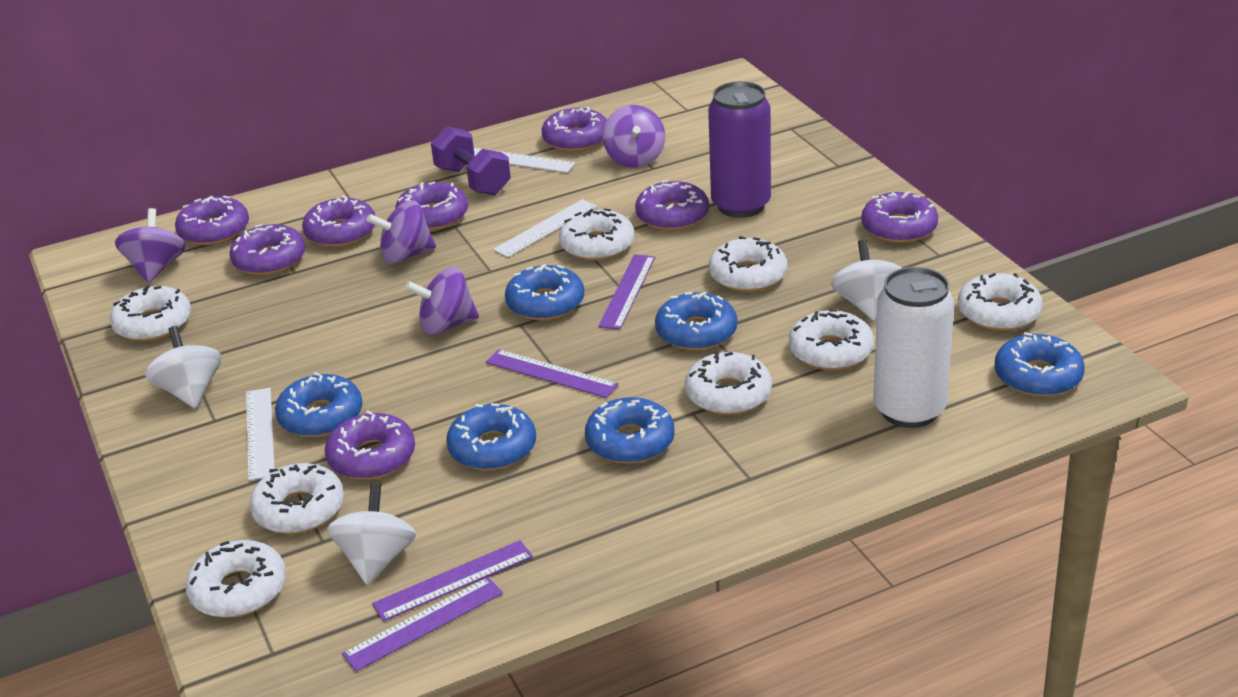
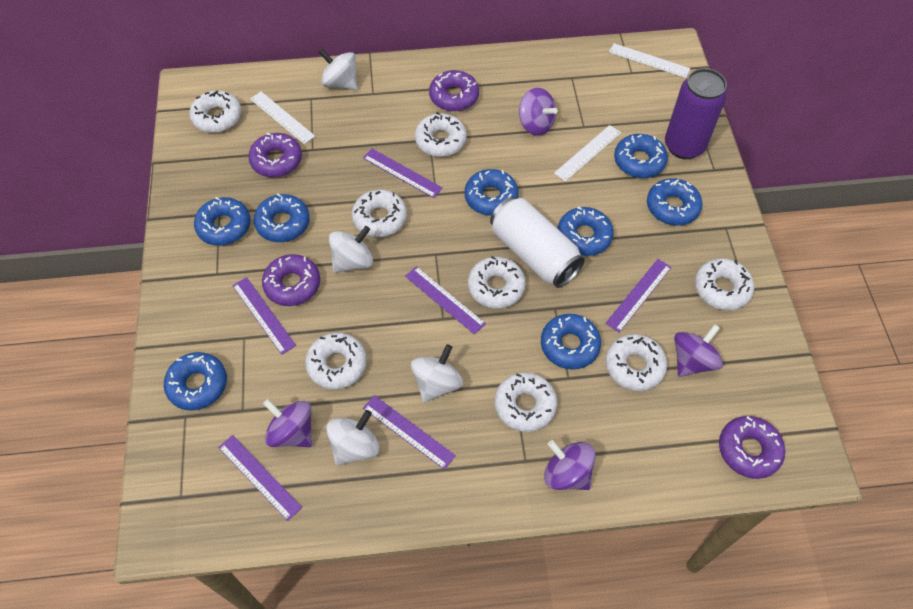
blue donut: [275,372,363,437] [446,403,536,470] [505,264,584,320] [585,397,675,464] [655,292,737,350] [995,332,1085,397] = 6 -> [164,352,227,411] [194,197,250,246] [254,193,310,242] [465,169,519,216] [541,314,601,370] [558,207,614,256] [614,134,668,178] [647,178,703,225] = 8
purple donut: [175,196,249,245] [229,224,306,275] [302,195,375,247] [325,411,415,480] [395,181,468,231] [542,107,606,152] [635,180,709,230] [861,192,938,243] = 8 -> [248,133,302,177] [262,254,320,306] [429,70,479,111] [719,416,786,479] = 4
purple dumbbell: [431,126,511,195] = 1 -> none = 0
purple ruler: [342,577,503,671] [372,540,533,621] [486,349,619,398] [598,254,655,330] = 4 -> [218,435,302,521] [232,277,296,355] [363,149,443,198] [363,395,456,470] [405,266,486,335] [605,259,672,333] = 6
white spinning top: [145,326,222,408] [327,483,416,585] [831,239,901,321] = 3 -> [318,49,358,90] [326,410,379,466] [329,226,373,273] [411,344,463,403] = 4

